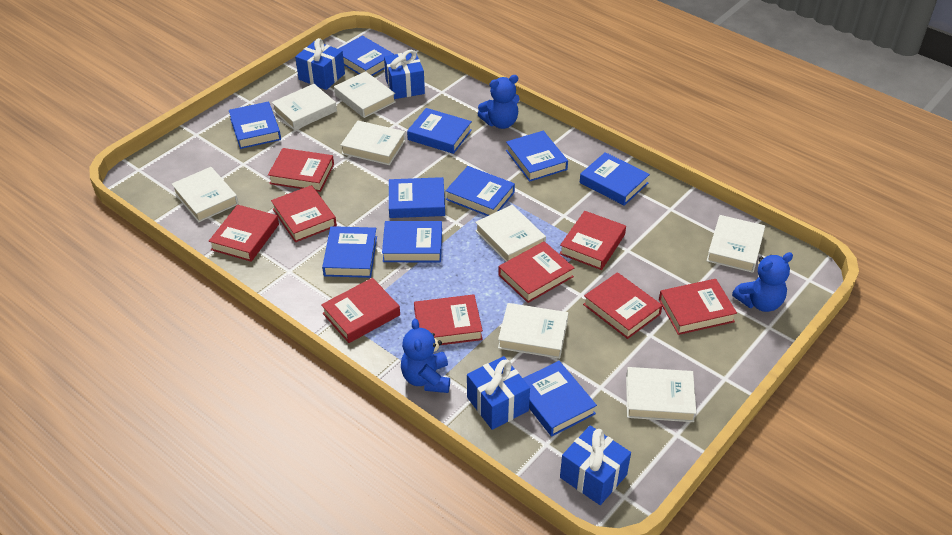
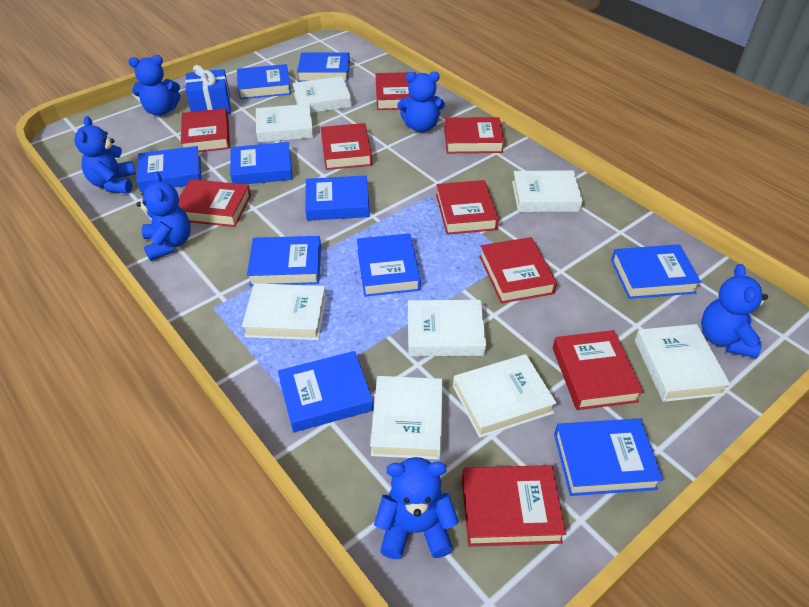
blue gift: [295,38,345,90] [384,50,425,99] [467,356,530,430] [560,426,631,505] = 4 -> [185,65,231,115] = 1
blue teddy bear: [401,318,450,393] [478,75,519,129] [732,252,793,312] = 3 -> [74,116,136,193] [128,55,181,116] [136,172,191,261] [374,457,459,559] [397,71,445,132] [701,264,768,358] = 6

